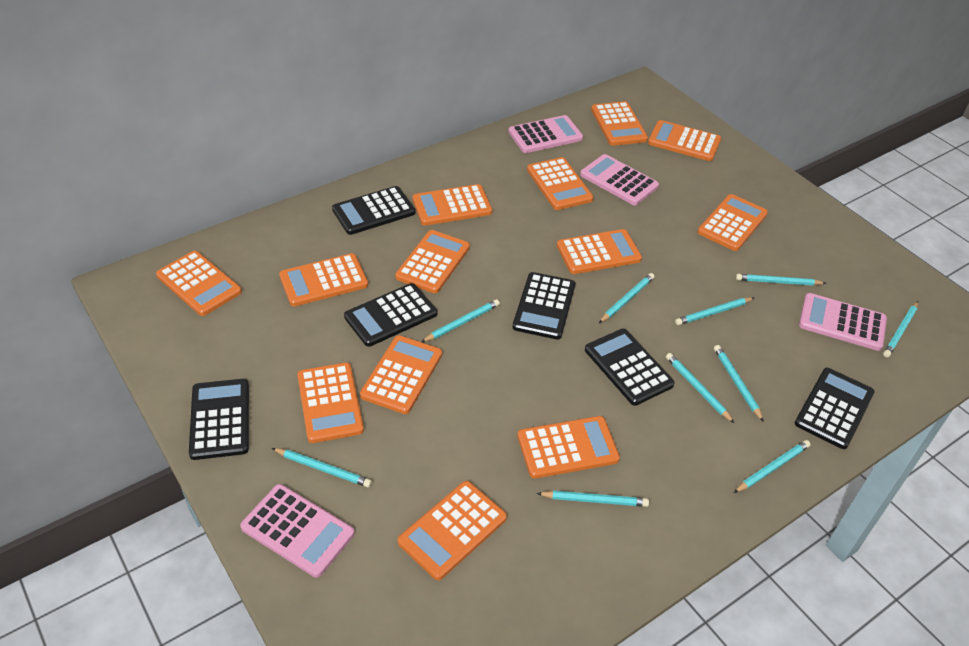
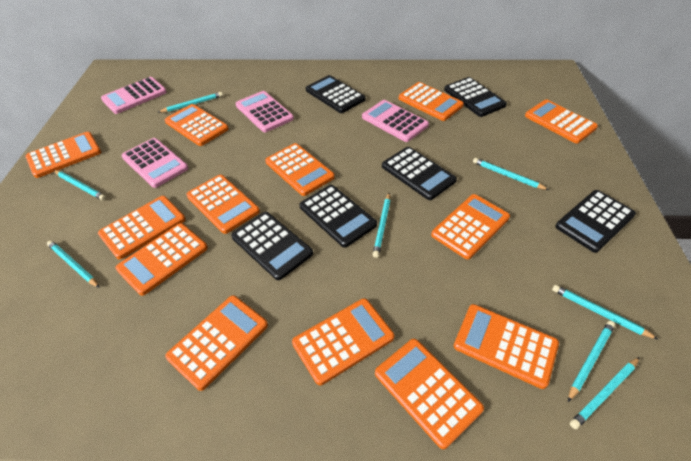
turquoise pencil: [272,448,372,487] [421,299,500,342] [537,490,649,507] [599,273,655,323] [666,353,734,423] [675,297,755,325] [714,345,764,422] [734,440,810,493] [736,274,826,286] [883,301,918,357] = 10 -> [47,240,100,288] [54,170,106,201] [158,92,223,113] [373,193,391,258] [473,158,549,190] [552,285,659,340] [568,321,615,402] [570,357,640,429] = 8

